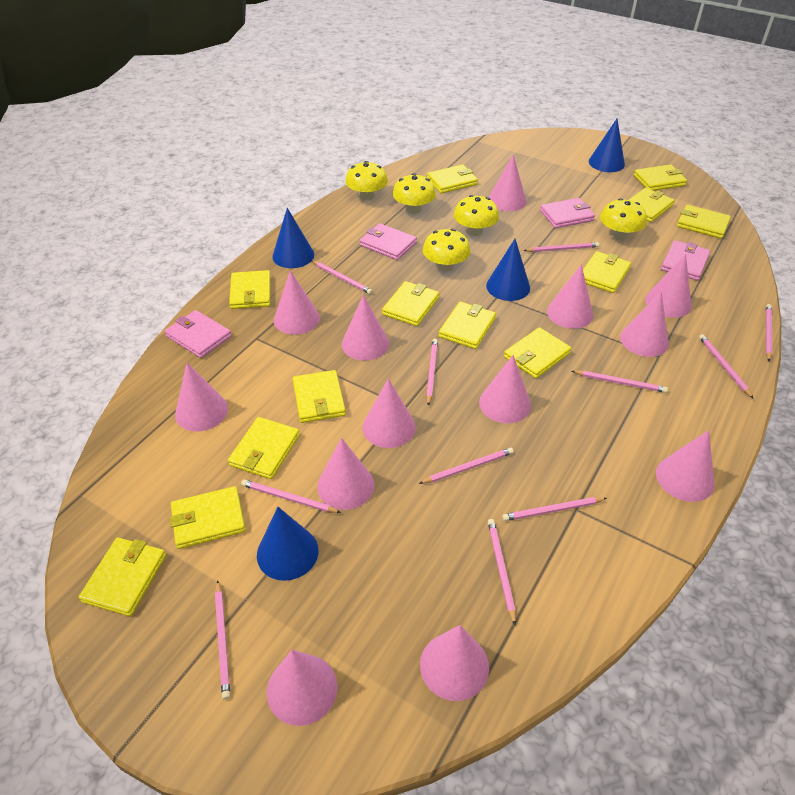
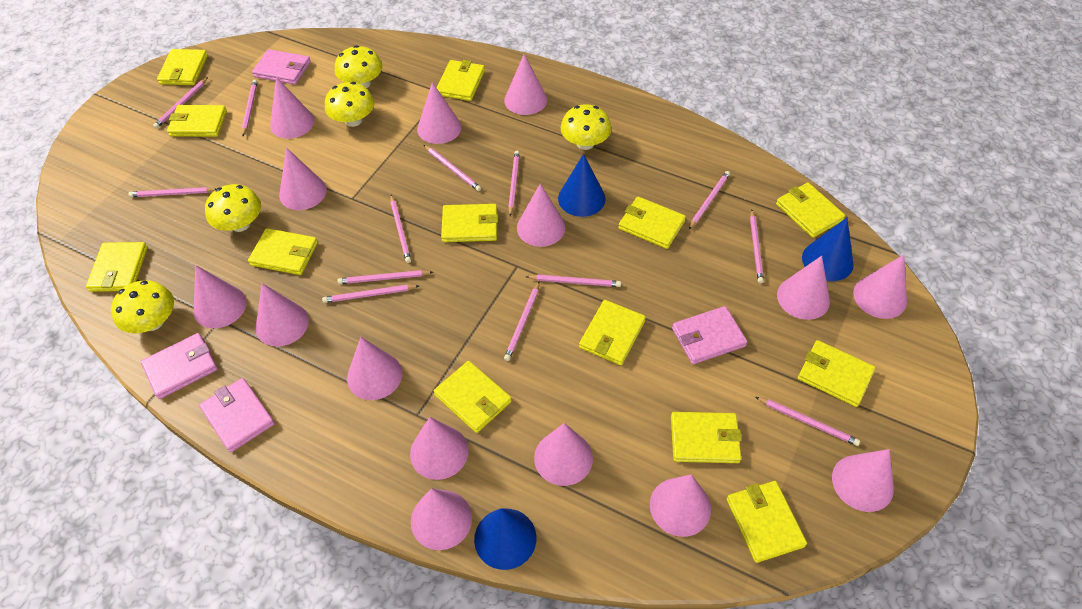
blue cone: [257,507,319,581] [272,208,314,268] [486,239,530,301] [589,119,625,172] = 4 -> [474,508,536,570] [558,154,606,217] [802,218,854,281] = 3
pink cone: [175,363,228,432] [267,650,338,726] [274,270,320,335] [317,438,374,510] [342,295,389,361] [362,378,416,448] [420,625,489,701] [479,355,531,423] [489,155,526,211] [547,264,593,329] [620,292,669,357] [645,254,692,318] [656,430,715,502] = 13 -> [194,265,246,328] [255,283,309,347] [270,77,314,139] [279,148,327,210] [347,337,402,400] [410,417,468,480] [411,488,472,550] [417,82,461,144] [504,54,547,115] [517,184,565,247] [534,423,593,486] [650,474,711,537] [777,256,830,320] [832,449,894,512] [853,255,907,319] = 15
pink pencil: [215,580,230,699] [241,479,341,513] [311,260,372,294] [419,448,514,484] [426,339,438,406] [488,519,516,625] [502,497,607,521] [523,242,599,252] [572,371,668,393] [699,334,754,399] [766,304,772,361] = 11 -> [128,187,216,197] [153,77,208,129] [242,80,257,136] [322,285,419,303] [337,270,433,284] [390,195,411,263] [424,145,481,191] [504,281,540,361] [508,151,520,216] [525,274,621,287] [689,171,730,229] [750,210,764,283] [756,397,860,446] = 13

